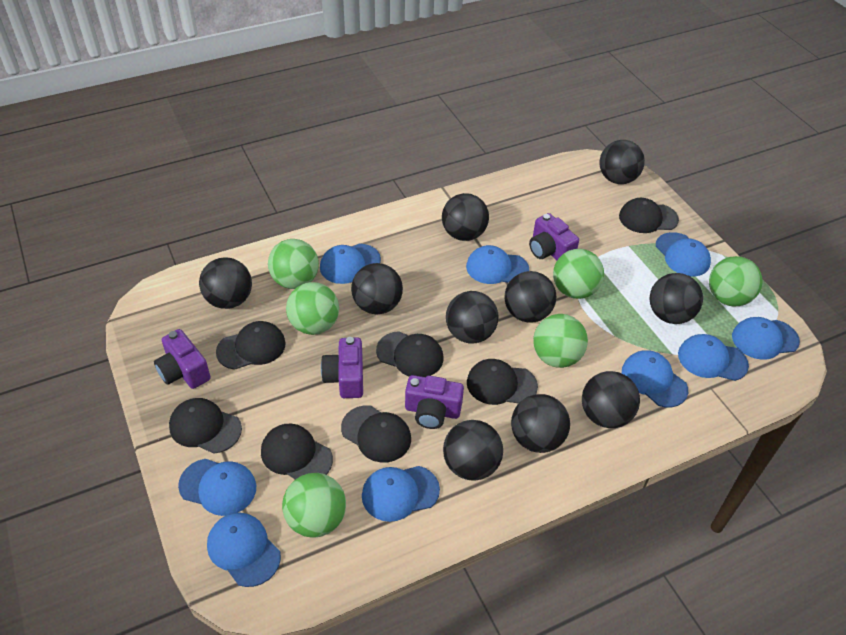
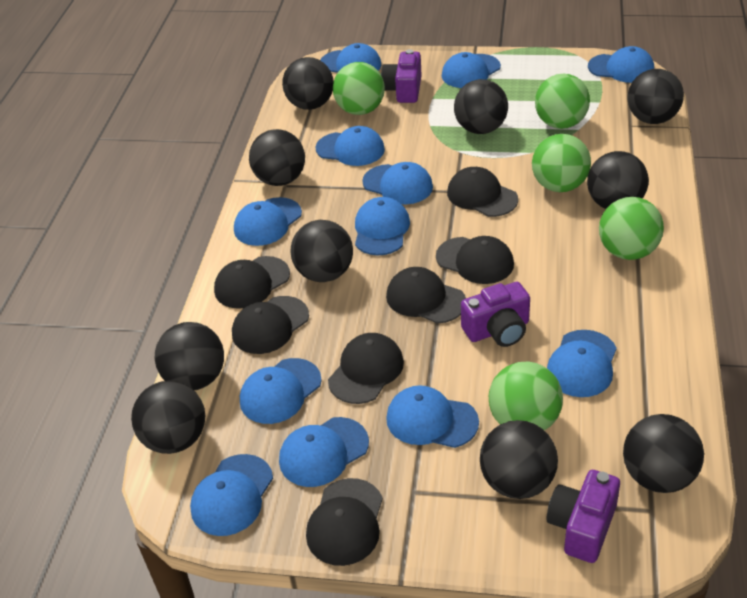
blue cap: [178,459,256,516] [207,513,281,587] [320,244,381,284] [362,466,440,522] [466,245,529,284] [622,350,688,407] [656,232,711,276] [678,334,749,381] [732,317,800,360] = 9 -> [190,454,273,536] [234,197,302,246] [240,358,322,424] [279,417,369,487] [315,126,385,166] [320,43,381,73] [355,197,410,256] [362,162,433,204] [386,385,479,448] [442,52,501,88] [547,330,617,397] [588,46,654,83] = 12
green ball: [268,239,319,289] [282,473,346,538] [286,282,339,335] [533,314,588,368] [553,249,604,299] [709,256,763,307] = 6 -> [333,62,385,115] [489,362,563,430] [532,134,591,192] [535,74,590,129] [599,197,664,260] = 5
purple camera: [154,329,211,389] [321,337,363,398] [405,375,464,429] [529,213,579,260] = 4 -> [381,49,422,103] [461,282,530,347] [547,470,620,563] = 3

